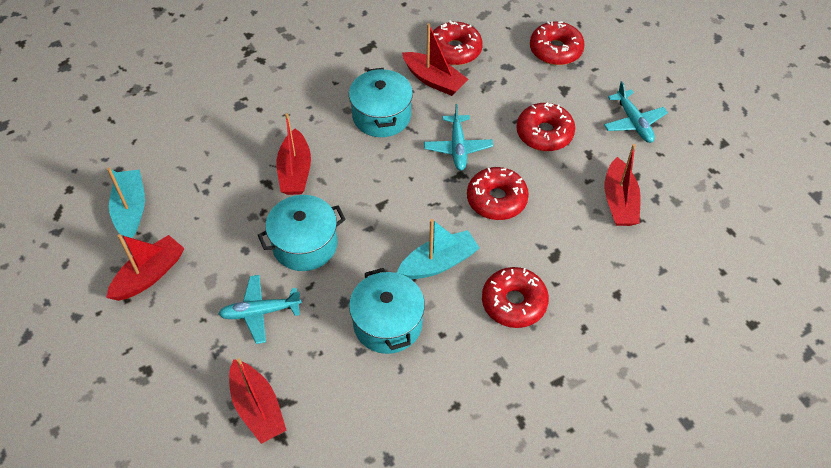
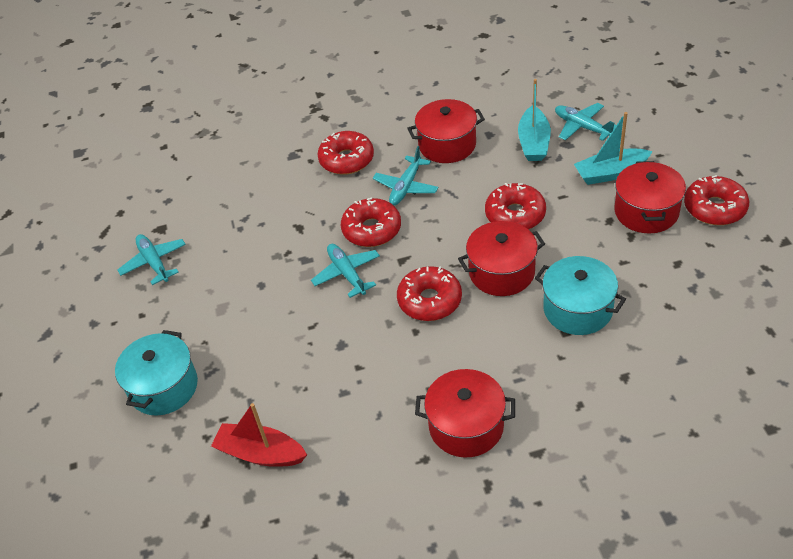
red boat: [106,234,185,301] [229,358,286,444] [277,113,311,195] [402,23,469,96] [605,144,641,226] = 5 -> [211,403,307,467] = 1
red pot: none = 0 -> [407,99,485,163] [415,369,515,458] [458,221,545,296] [615,161,686,233] = 4
turquoise plane: [218,275,302,344] [424,104,493,171] [604,81,668,143] = 3 -> [117,234,186,285] [311,244,380,298] [373,146,438,206] [555,103,616,141] = 4
turquoise pot: [258,195,346,271] [349,68,413,137] [349,268,425,354] = 3 -> [115,330,198,416] [535,256,626,335] = 2

